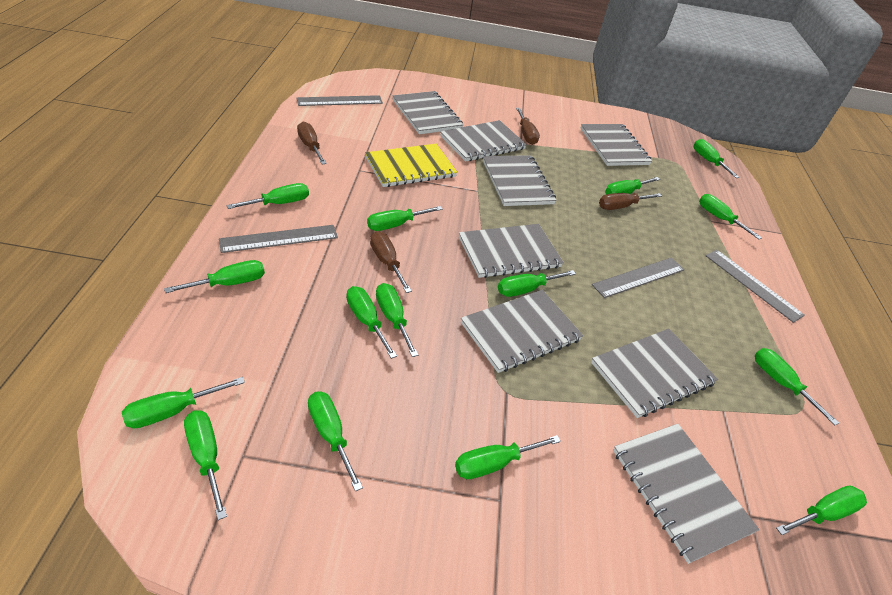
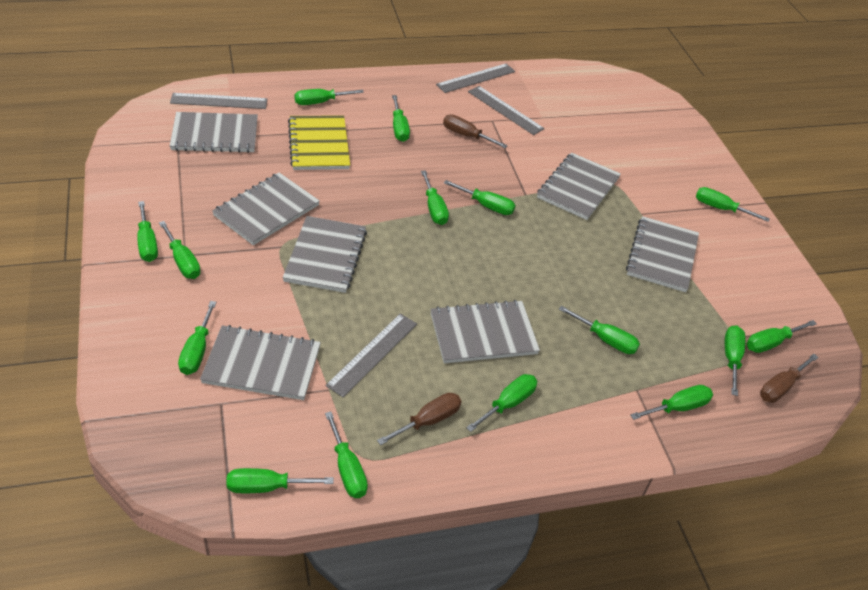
brown screwdriver: [297,121,327,164] [370,231,412,293] [516,108,540,145] [599,193,662,210] = 4 -> [377,393,462,445] [443,114,508,148] [760,354,819,403] = 3
grey notebook: [392,91,464,134] [440,120,527,162] [459,224,564,278] [461,290,583,373] [483,155,556,206] [581,124,652,166] [591,329,718,418] [613,424,759,564] = 8 -> [170,112,258,153] [200,325,321,400] [212,173,320,245] [283,216,367,293] [430,300,540,363] [537,153,621,220] [626,216,699,292] = 7

